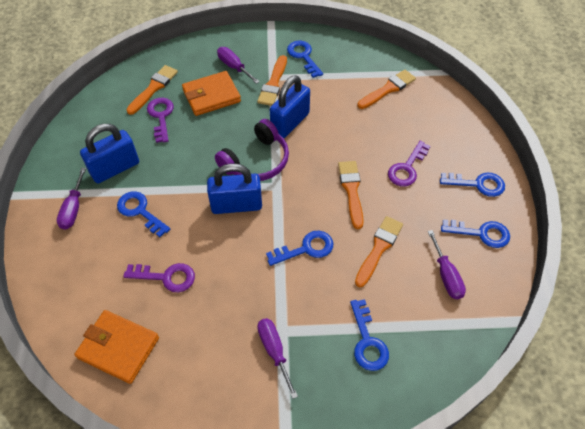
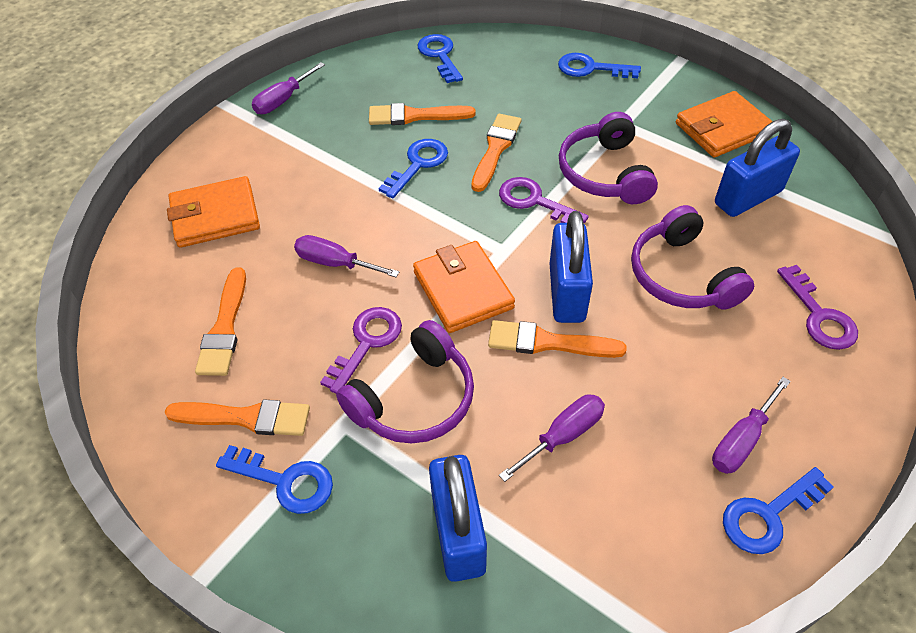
blue key: [117,191,170,237] [266,231,333,266] [287,41,323,78] [350,299,389,371] [440,173,505,197] [441,219,510,248] = 6 -> [216,445,333,514] [378,139,448,198] [418,34,463,83] [558,53,641,78] [723,467,834,554] = 5
orange wallet: [74,310,159,384] [182,71,241,116] = 2 -> [167,176,260,248] [413,241,515,333] [676,91,773,158] = 3
purple headphones: [215,119,289,181] = 1 -> [336,320,474,444] [559,112,658,204] [631,205,754,310] = 3

